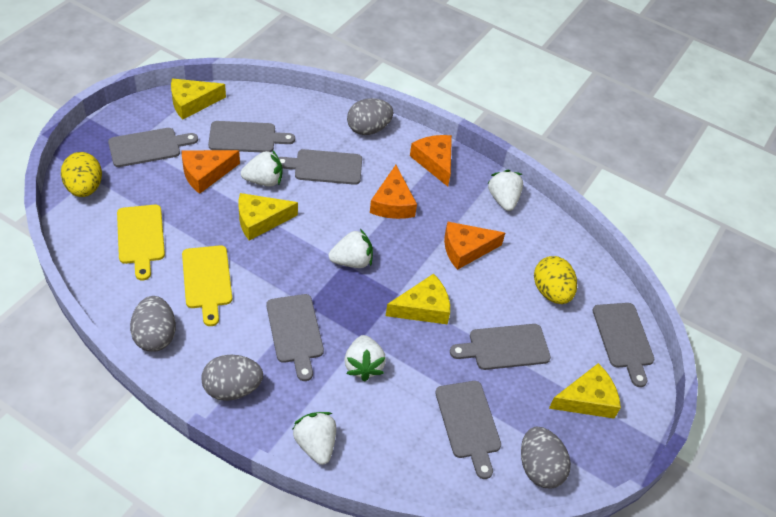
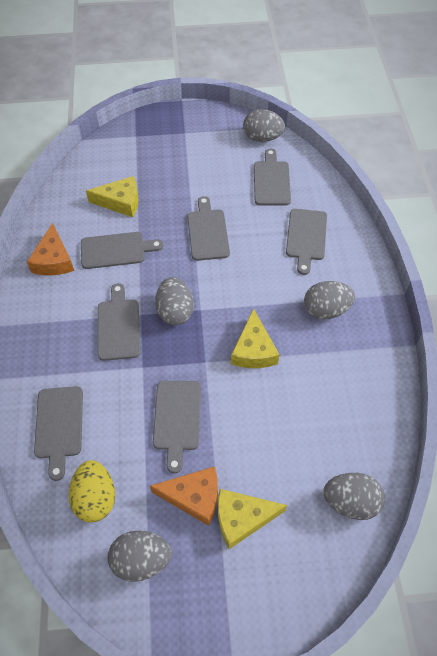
grey egg: [130,296,176,352] [201,355,263,401] [347,98,393,135] [521,427,571,489] = 4 -> [108,531,172,582] [155,277,194,325] [243,109,285,142] [304,281,355,319] [323,473,385,520] = 5
orange cheese: [182,150,240,194] [370,165,417,219] [410,135,452,186] [444,222,505,270] = 4 -> [27,223,74,276] [150,466,218,526] = 2
white strawberry: [241,150,282,187] [292,412,336,465] [329,229,373,268] [344,335,386,382] [487,170,523,211] = 5 -> none = 0
yellow cheese: [171,79,226,119] [239,193,298,241] [386,274,450,324] [549,363,621,419] = 4 -> [86,176,139,217] [218,489,287,549] [231,308,279,368] = 3
yellow cutting board: [117,205,165,280] [182,245,232,326] = 2 -> none = 0
yellow egg: [61,152,102,197] [534,256,577,304] = 2 -> [69,460,115,522] = 1

